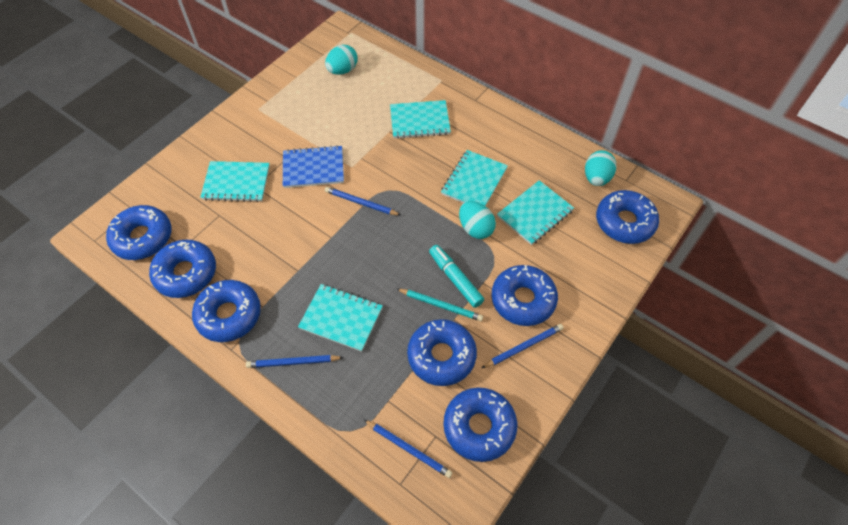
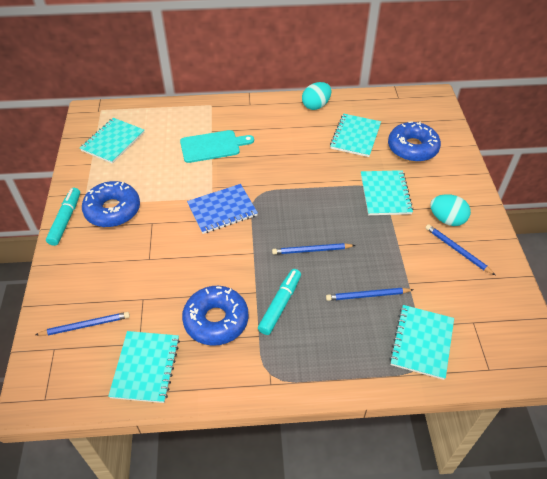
blue donut: [106,205,172,260] [149,240,216,298] [192,280,261,342] [407,319,477,386] [443,388,517,462] [491,265,558,326] [596,190,659,244] = 7 -> [82,181,140,227] [182,286,249,346] [388,121,441,162] = 3
turquoise cutting board: none = 0 -> [180,130,254,163] = 1
turquoise egg: [325,44,357,75] [459,201,496,239] [585,150,617,186] = 3 -> [302,82,331,110] [430,194,471,226] = 2
turquoise marker: [429,245,484,308] = 1 -> [46,188,80,246] [258,269,301,335] = 2
turquoise pencil: [397,289,483,321] = 1 -> none = 0

